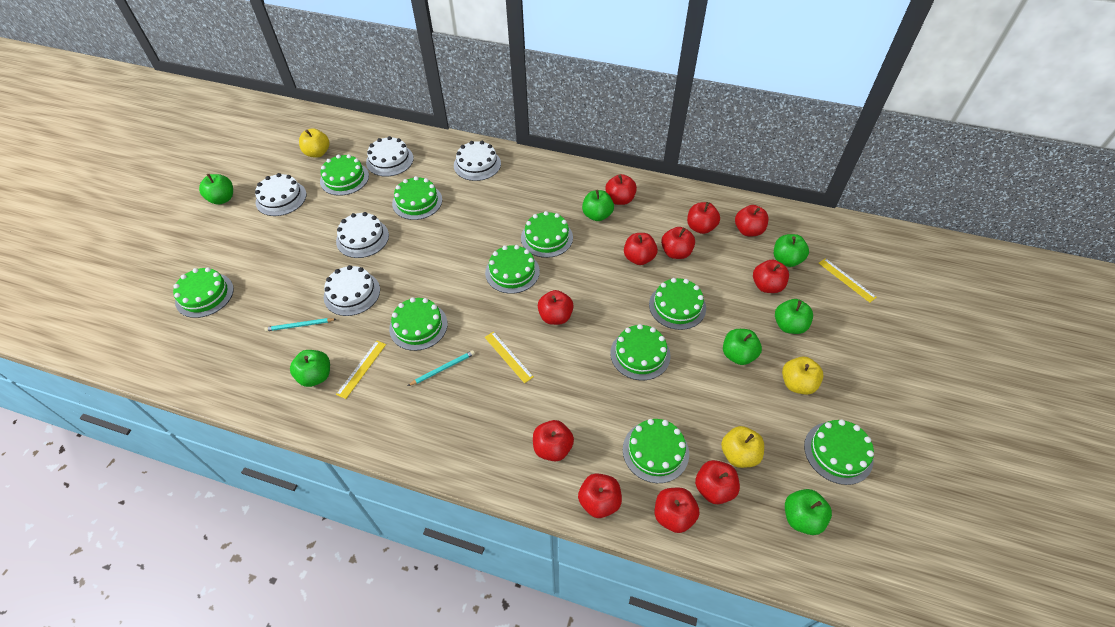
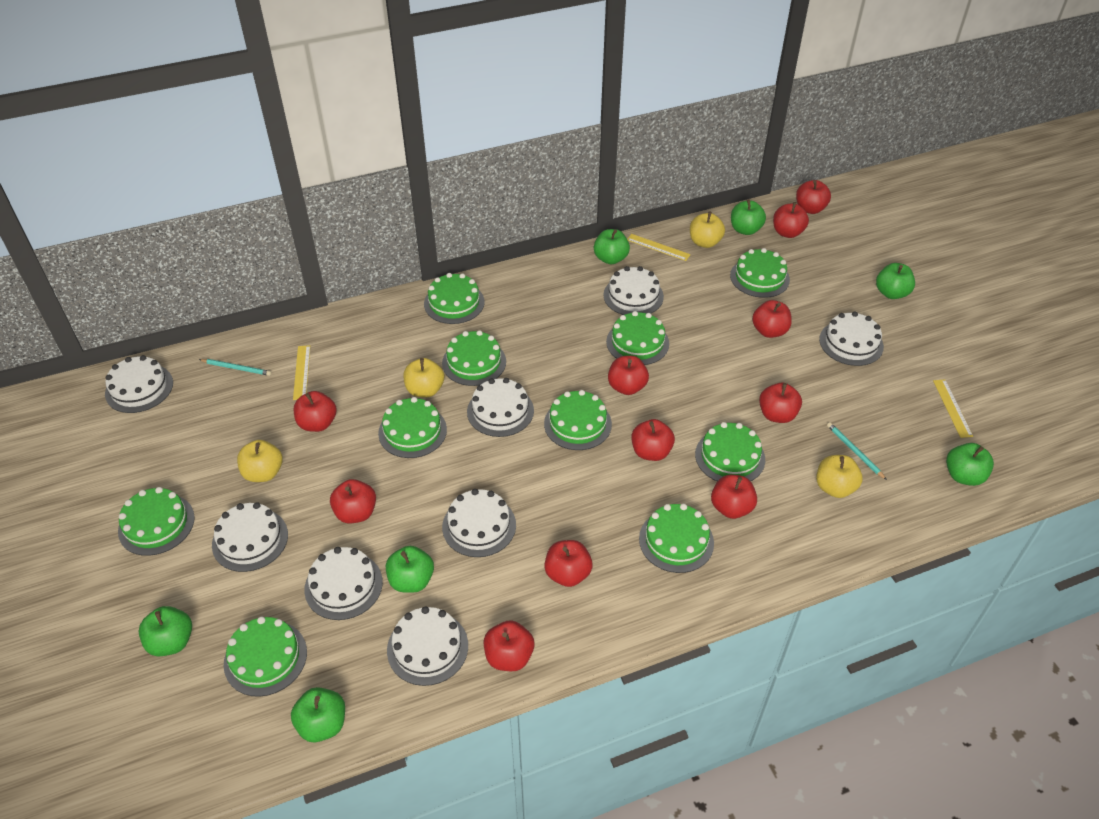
white cake: [255,173,306,216] [324,265,380,316] [336,212,389,258] [366,136,414,177] [454,141,501,181] = 5 -> [105,355,173,413] [212,502,288,572] [304,547,383,620] [387,606,468,686] [442,489,516,557] [467,378,534,437] [603,266,664,315] [819,312,884,366] = 8
yellow apple: [299,128,329,157] [721,426,764,468] [782,357,824,395] = 3 -> [237,440,283,482] [403,358,444,398] [690,212,725,248] [816,455,863,498] = 4

